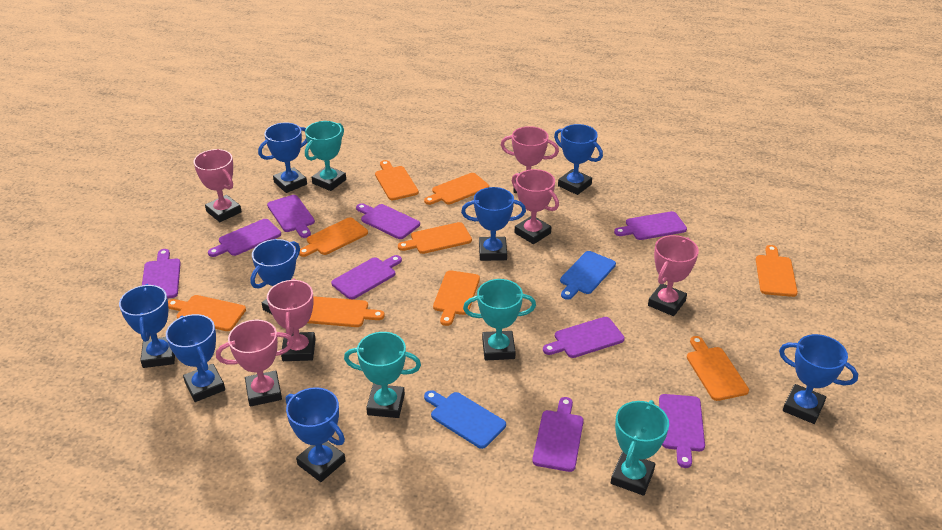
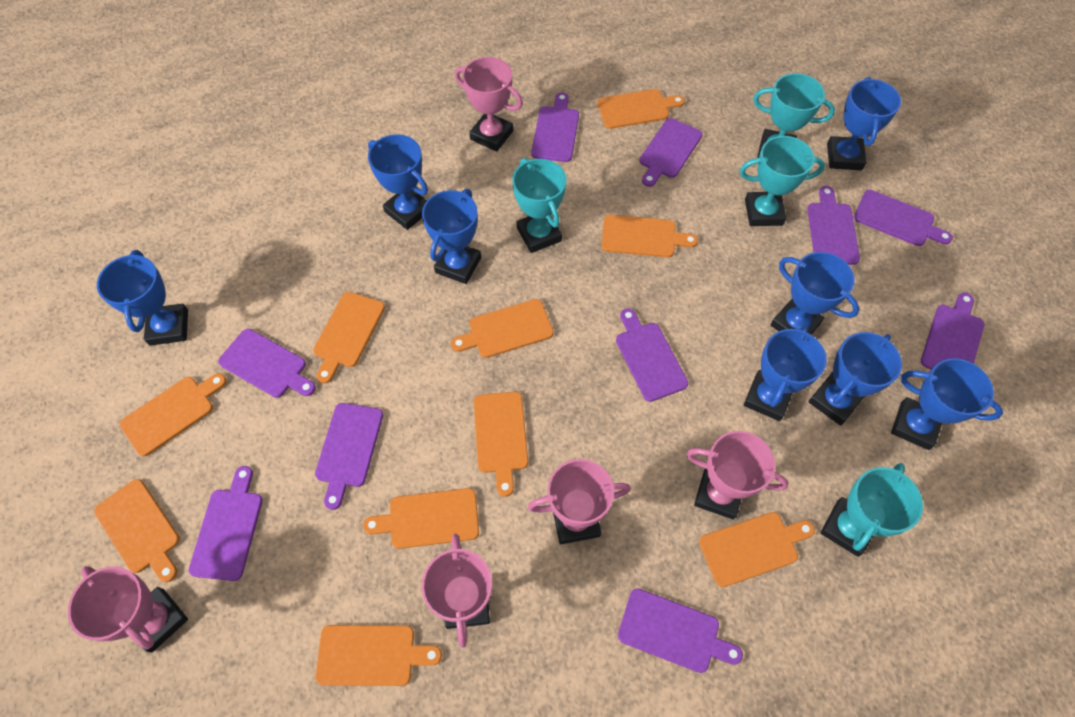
blue cutting board: [424,390,506,449] [560,251,616,300] = 2 -> none = 0
orange cutting board: [168,295,246,331] [299,217,368,257] [308,296,385,327] [375,160,419,201] [398,222,472,254] [424,173,489,205] [433,270,480,326] [687,336,749,401] [756,245,798,297] = 9 -> [94,479,180,582] [120,373,227,457] [313,292,385,383] [315,625,442,686] [363,488,479,549] [451,299,554,358] [474,392,528,497] [597,89,685,129] [601,215,698,257] [699,512,815,587] = 10
pink trophy: [194,149,242,222] [216,320,294,407] [267,279,316,361] [501,126,559,193] [512,169,559,244] [648,235,699,316] = 6 -> [68,566,188,653] [422,534,492,648] [455,57,523,152] [528,459,631,544] [686,431,789,519] = 5
purple cutting board: [142,249,181,299] [208,219,281,257] [267,195,315,238] [331,255,402,299] [356,203,420,239] [532,397,584,472] [543,317,625,358] [614,211,687,240] [659,394,705,468] = 9 -> [189,466,263,581] [218,329,316,398] [315,403,383,510] [531,93,579,162] [616,308,688,402] [618,588,743,673] [639,118,703,187] [807,186,860,265] [854,190,953,246] [921,292,984,370] = 10

